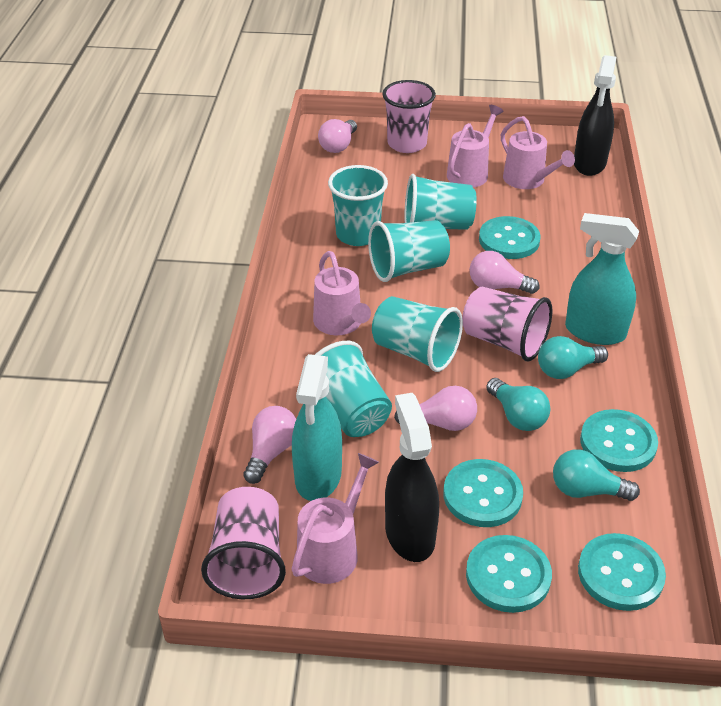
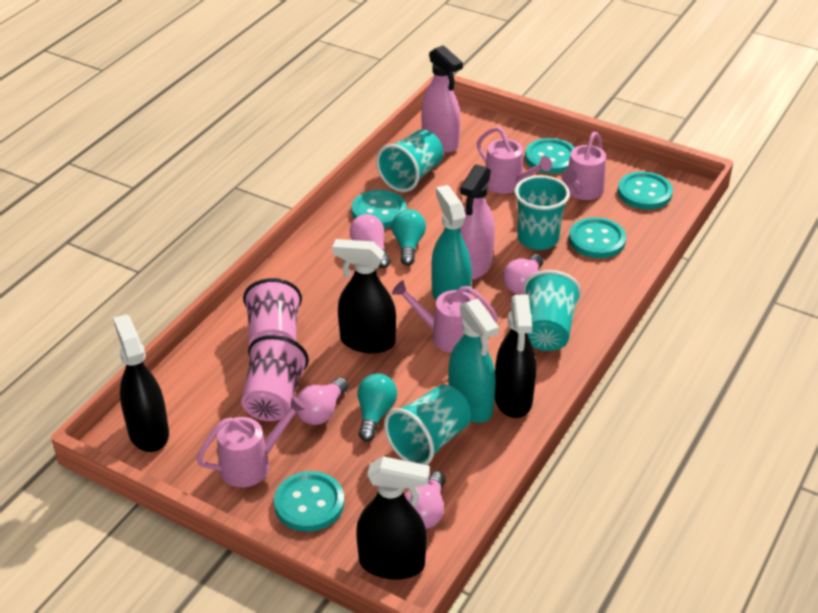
black spray bottle: [385,393,439,562] [574,55,616,176] = 2 -> [113,314,169,452] [332,239,396,353] [356,456,430,580] [495,294,536,418] = 4
pink cup: [201,487,286,599] [382,80,436,153] [462,287,552,361] = 3 -> [241,335,309,421] [243,278,302,346] = 2
pink spray bottle: none = 0 -> [421,45,463,153] [460,164,495,280] = 2
turquoise cup: [315,341,392,437] [328,165,388,246] [368,220,450,282] [372,296,463,372] [405,174,477,230] = 5 -> [376,130,443,192] [384,385,471,465] [514,175,570,250] [523,270,582,351] = 4
turquoise light bulb: [486,378,551,431] [538,336,608,379] [553,449,640,501] = 3 -> [358,373,397,441] [391,209,426,266] = 2

